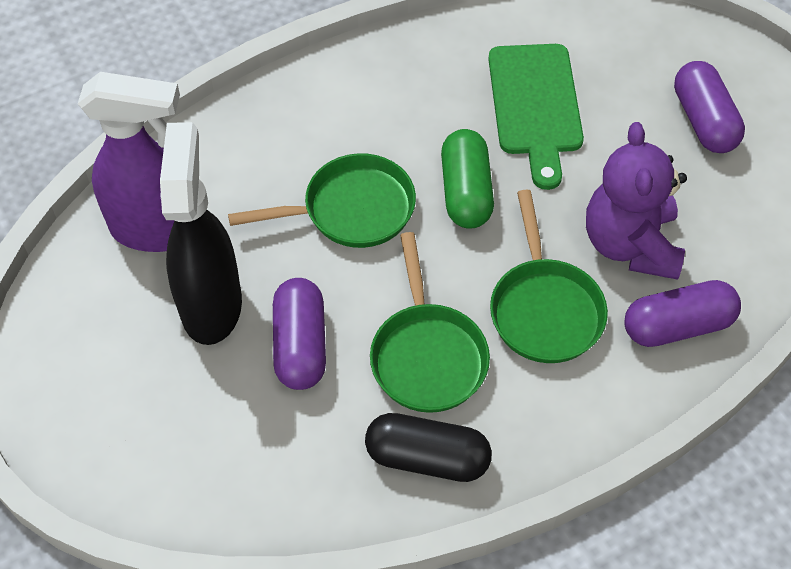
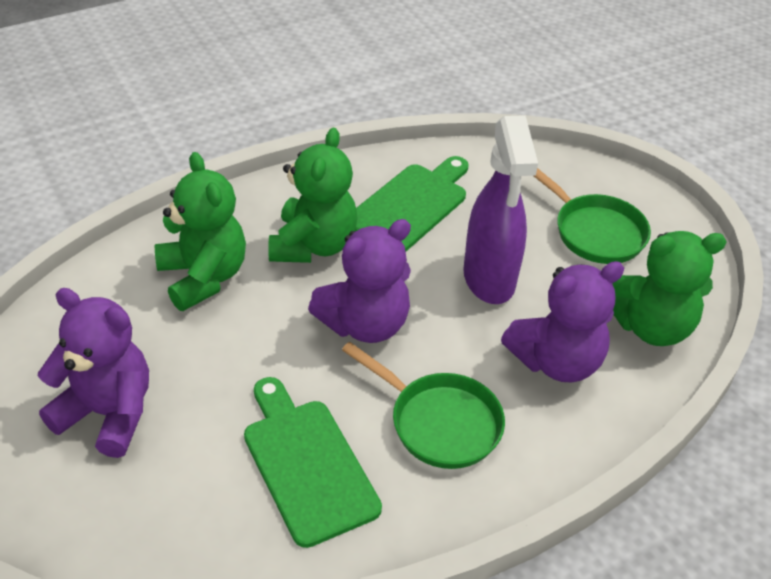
black capsule: [365,413,492,482] = 1 -> none = 0
black spray bottle: [160,122,242,345] = 1 -> none = 0
green capsule: [441,129,494,229] = 1 -> none = 0
green cutting board: [488,44,584,190] = 1 -> [244,377,382,548] [355,156,469,251] = 2
green pan: [228,153,416,248] [370,232,490,413] [490,190,608,363] = 3 -> [342,342,505,469] [534,168,651,264] = 2
green teddy bear: none = 0 -> [155,152,246,311] [268,128,358,263] [612,231,726,346] = 3
purple capsule: [273,278,326,390] [624,280,741,347] [674,61,745,153] = 3 -> none = 0
purple teddy bear: [586,122,687,280] = 1 -> [38,288,149,458] [308,219,411,343] [501,261,624,382] = 3

